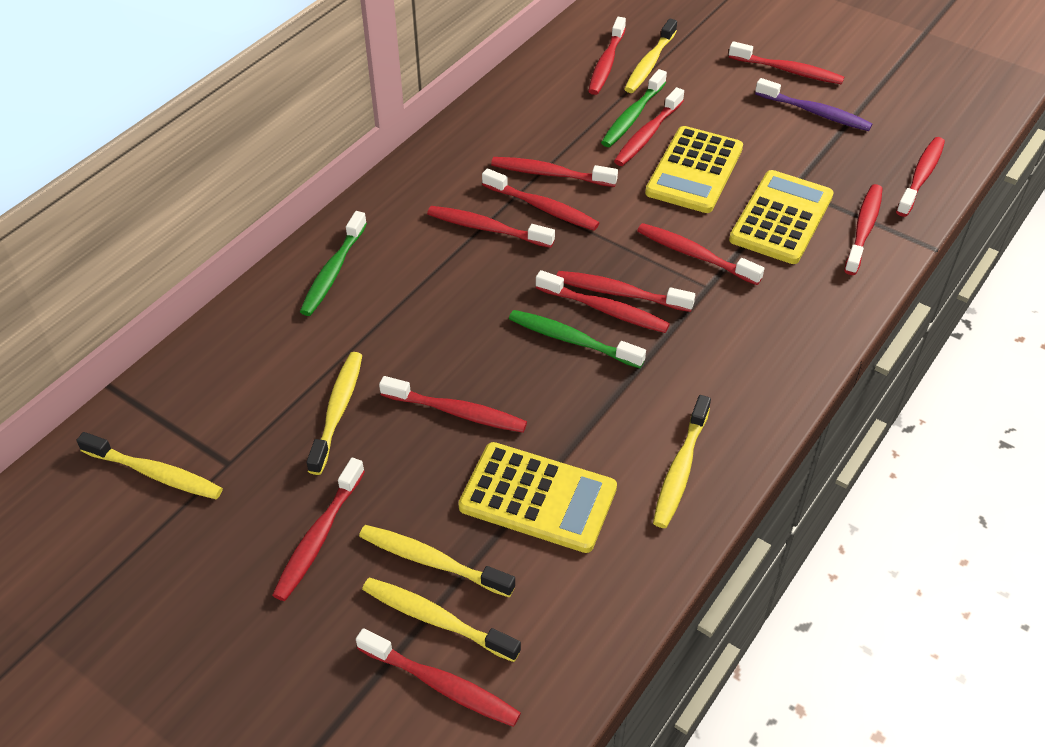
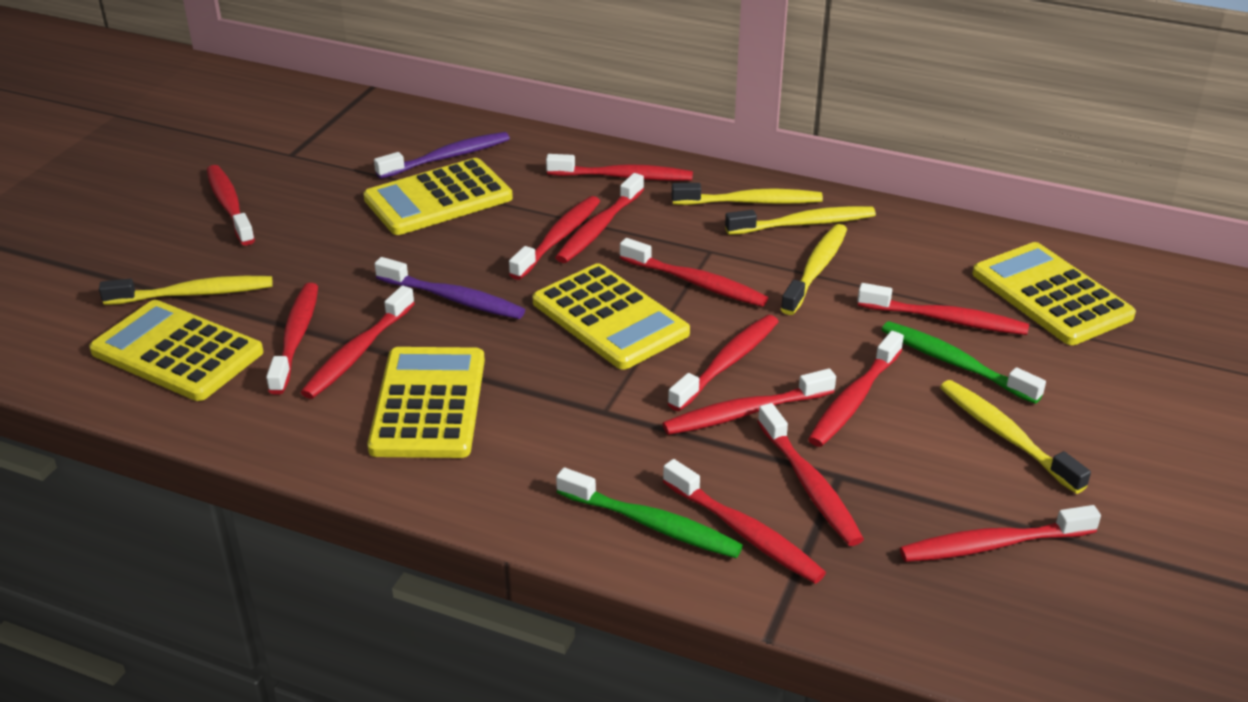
green toothbrush: [300,211,367,316] [509,310,646,368] [601,69,667,147] = 3 -> [556,468,743,558] [882,321,1046,404] = 2
purple toothbrush: [755,78,873,131] = 1 -> [374,132,510,179] [375,257,525,319] = 2
yellow calculator: [458,442,617,553] [645,126,743,213] [729,170,834,264] = 3 -> [89,300,263,401] [363,158,513,235] [367,347,485,458] [532,263,690,370] [972,242,1136,345] = 5
yellow toothbrush: [76,432,223,499] [306,352,362,475] [359,525,515,598] [362,577,521,662] [624,18,677,93] [653,395,711,528] = 6 -> [99,276,273,305] [672,183,823,205] [725,206,876,235] [781,224,847,315] [940,380,1091,494] = 5

